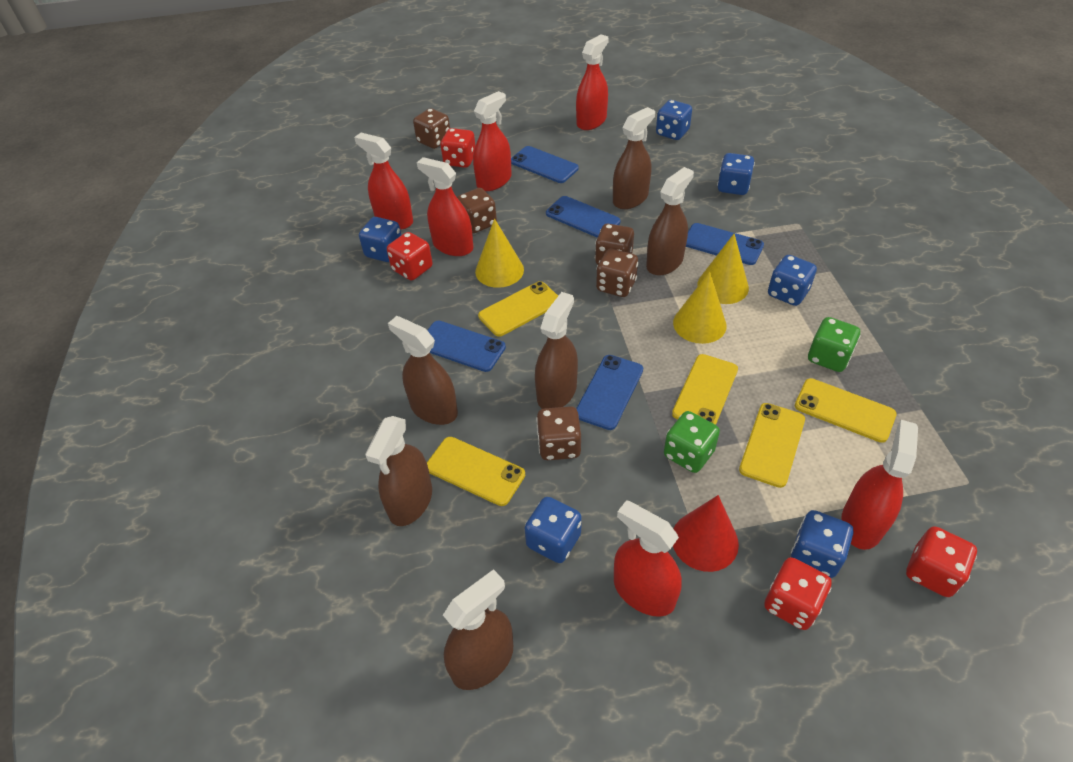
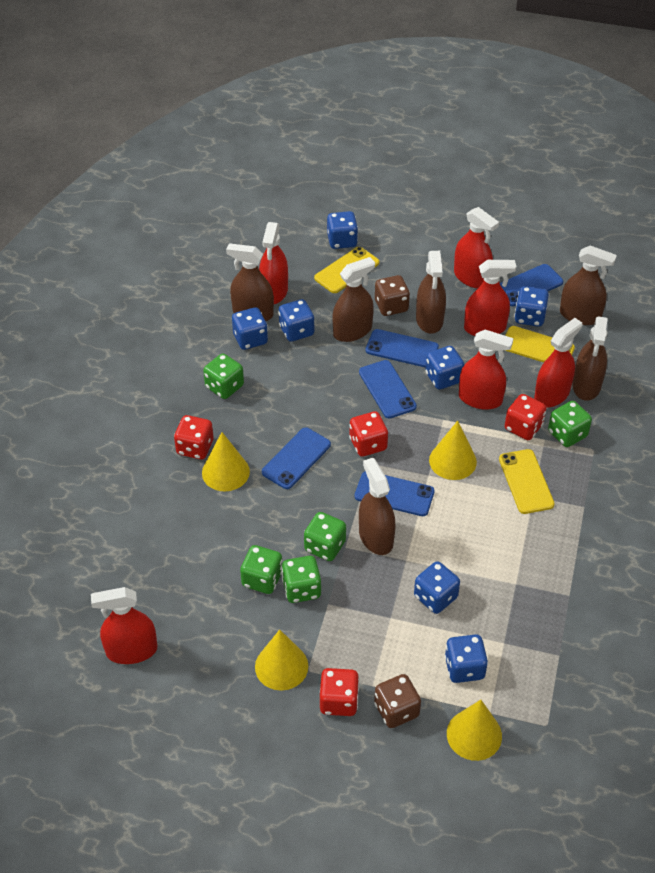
blue dice: [359,217,401,262] [525,497,582,563] [656,100,692,140] [717,153,755,195] [768,255,817,306] [791,510,853,578] = 6 -> [232,307,268,350] [278,299,315,342] [327,211,358,249] [414,561,460,614] [425,346,464,389] [445,634,488,683] [514,286,549,327] = 7
brown dice: [413,108,450,149] [457,188,497,233] [536,406,581,460] [595,224,634,265] [596,249,638,297] = 5 -> [374,674,421,728] [375,275,410,316] = 2
green dice: [664,411,720,473] [808,317,860,372] = 2 -> [203,354,244,399] [240,545,282,594] [281,556,321,603] [304,512,346,561] [548,401,592,447] = 5
red cone: [673,495,739,572] = 1 -> none = 0
yellow cone: [475,219,524,288] [673,271,727,344] [697,234,749,304] = 3 -> [202,432,250,491] [255,629,308,691] [429,421,477,480] [447,700,502,761] = 4
yellow phone: [427,437,525,506] [478,281,558,337] [672,354,738,425] [739,403,805,488] [795,378,897,443] = 5 -> [314,247,379,293] [499,449,555,514] [505,326,575,362] = 3

